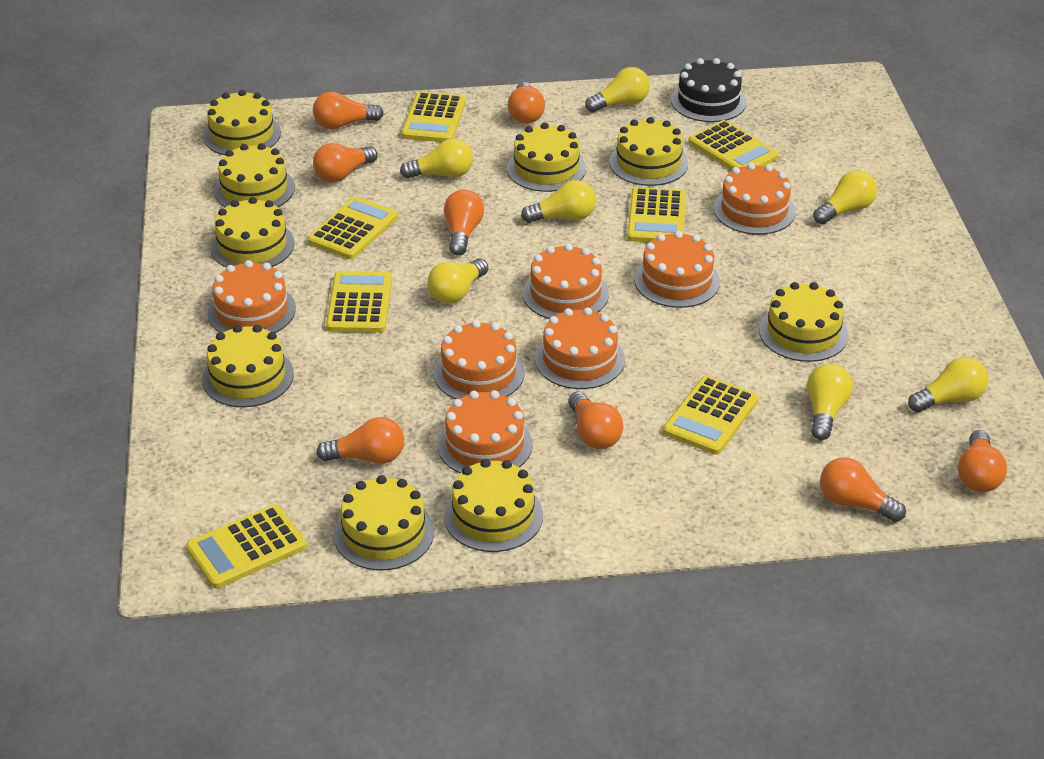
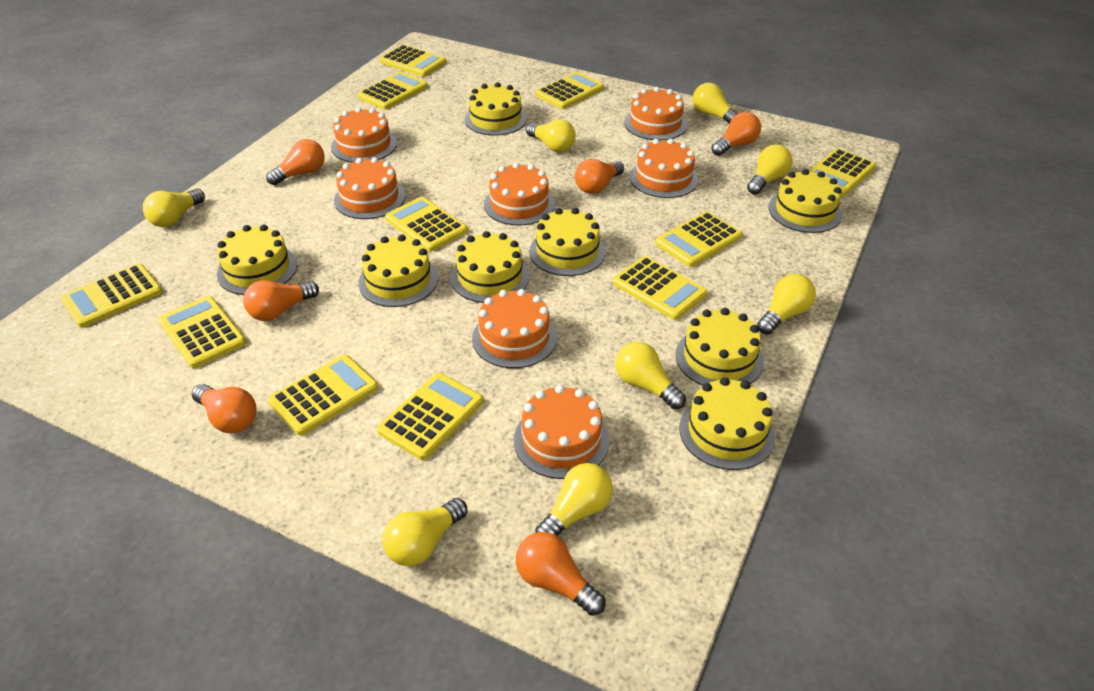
black cake: [671,58,747,122] = 1 -> none = 0
orange light bulb: [313,92,384,129] [313,143,378,182] [316,417,404,464] [444,190,484,256] [508,82,545,124] [568,392,623,449] [820,457,906,522] [958,430,1007,492] = 8 -> [191,384,257,433] [243,280,319,321] [266,139,325,185] [516,532,605,616] [575,159,624,194] [711,112,761,156] = 6
yellow cake: [202,325,294,407] [203,90,281,155] [210,197,295,267] [214,143,295,207] [334,475,434,570] [444,459,543,552] [507,123,586,192] [609,117,688,186] [759,282,848,362] = 9 -> [217,225,297,295] [358,235,438,307] [451,231,529,303] [464,82,527,136] [529,208,605,276] [676,308,764,386] [679,377,775,470] [768,169,842,233] = 8
yellow calculator: [186,505,307,588] [307,196,398,259] [326,271,392,333] [401,92,466,142] [627,187,686,243] [663,376,759,455] [688,120,779,170] = 7 -> [61,264,162,328] [158,296,246,368] [268,355,378,436] [358,72,427,110] [377,373,483,460] [379,45,446,77] [385,197,468,252] [535,72,604,109] [613,256,707,320] [655,211,742,267] [809,148,876,196] = 11
yellow light bulb: [400,138,473,178] [427,258,488,304] [521,180,596,223] [585,67,650,112] [807,364,853,440] [813,170,877,224] [908,357,988,412] = 7 -> [143,189,205,227] [383,498,467,566] [526,119,576,152] [535,463,613,536] [615,342,686,409] [693,83,738,124] [747,145,793,194] [757,274,816,335] = 8

